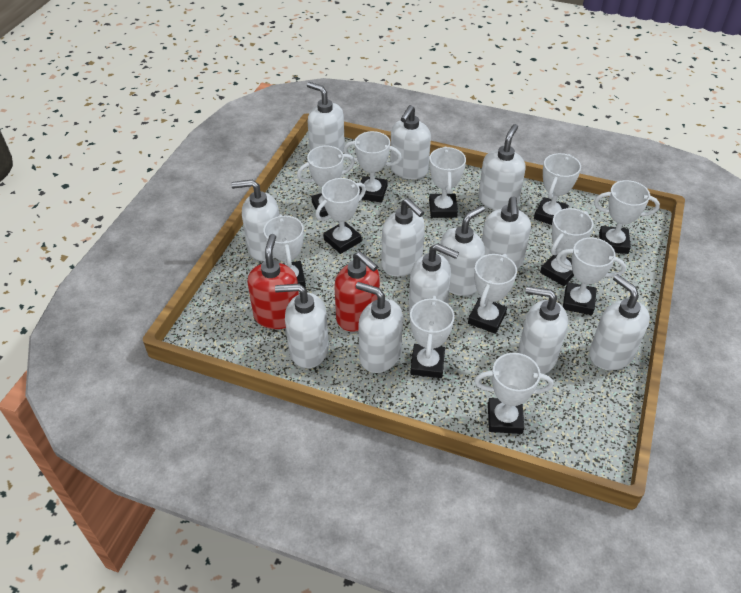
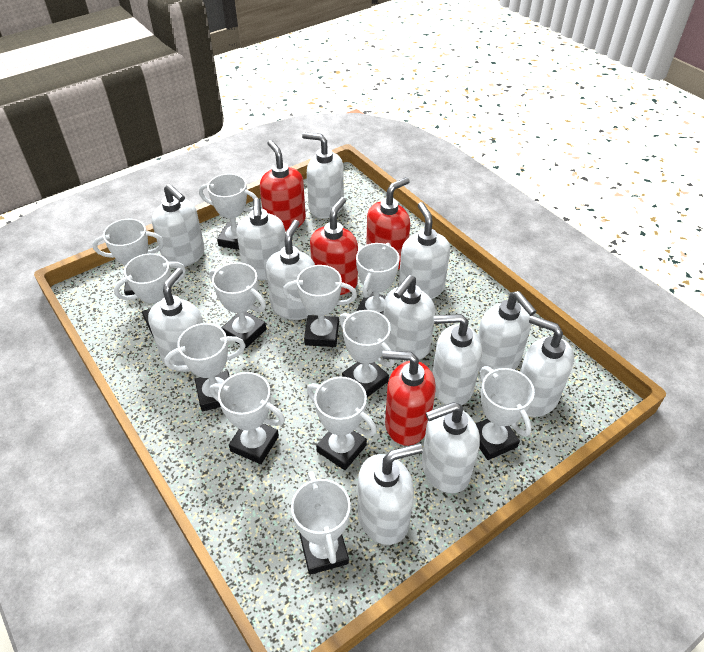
red soap dispenser: [248,234,299,329] [334,252,380,332] = 2 -> [260,140,306,232] [310,197,358,295] [366,177,410,270] [382,350,436,446] = 4

